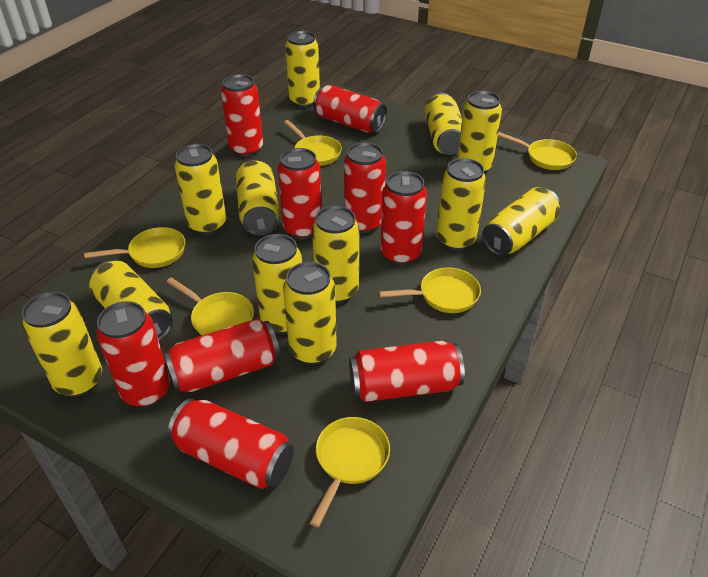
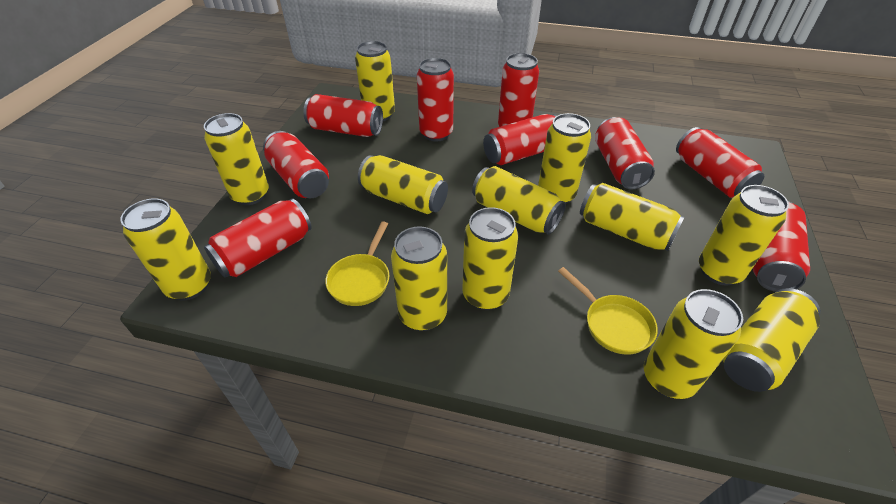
yellow pan: [84,227,185,268] [167,277,254,336] [284,120,342,166] [310,417,390,527] [378,267,481,313] [498,132,577,170] = 6 -> [325,221,389,306] [558,267,658,355] = 2

